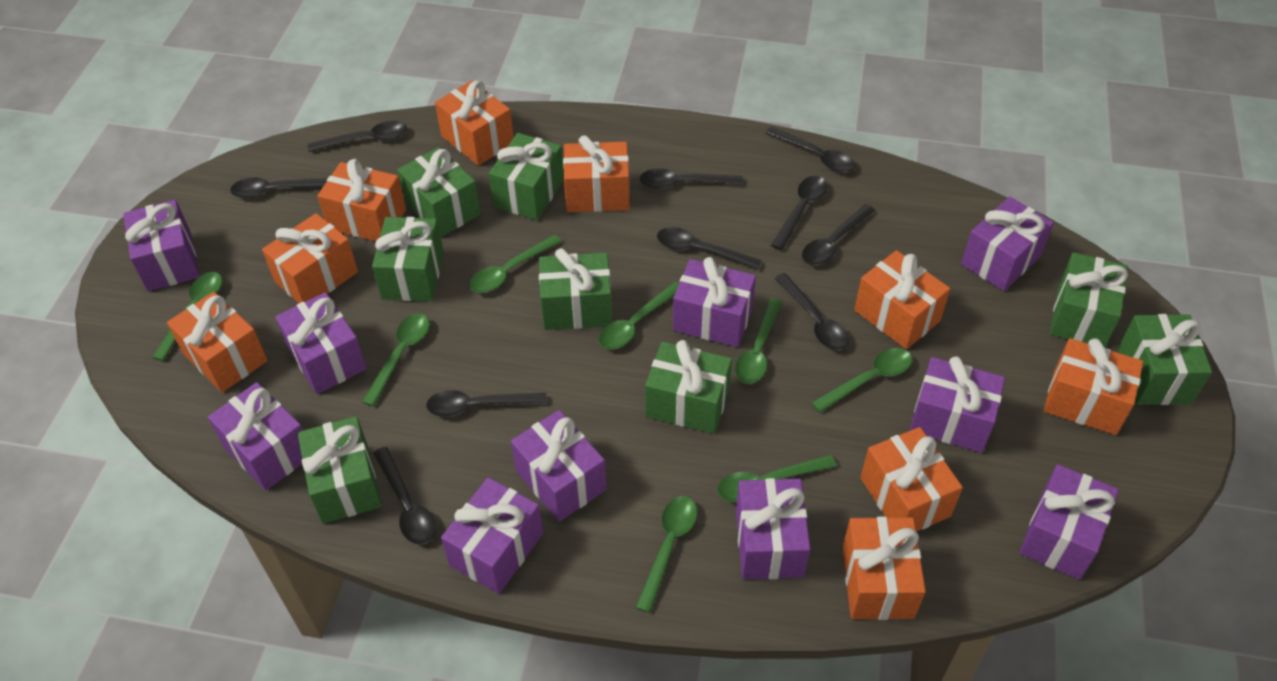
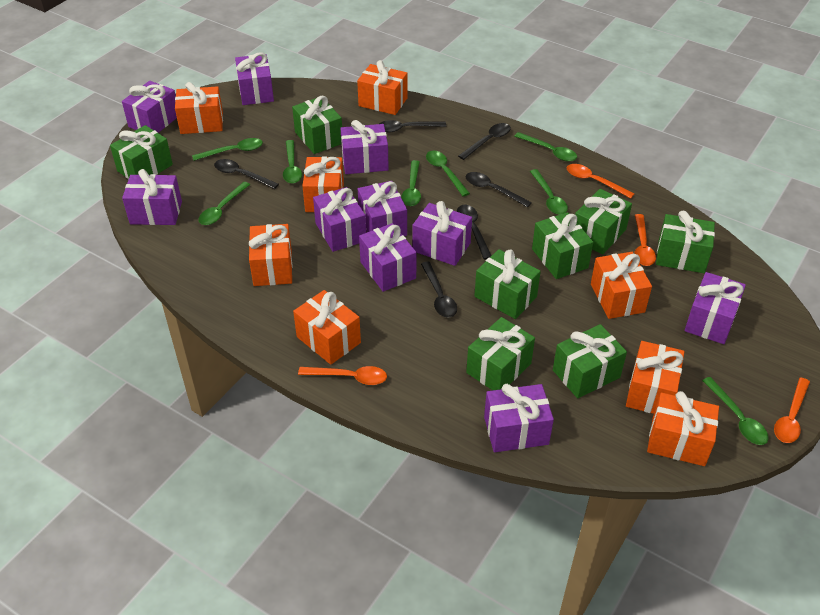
black spoon: [230,178,328,198] [307,121,407,152] [373,447,436,545] [426,390,547,417] [640,168,743,189] [657,227,762,270] [766,126,855,173] [771,176,827,250] [775,273,849,350] [802,204,875,265] = 10 -> [214,159,279,189] [379,120,446,132] [421,262,457,317] [457,205,492,260] [458,123,511,160] [466,172,532,208] = 6
orange gift: [167,292,268,393] [262,213,358,303] [317,159,406,241] [435,81,514,166] [563,136,630,212] [842,517,926,620] [854,250,950,349] [860,427,963,531] [1044,338,1143,435] = 9 -> [175,82,223,134] [249,224,292,286] [293,290,361,365] [302,156,344,212] [357,60,408,115] [591,252,652,319] [626,341,684,414] [647,391,719,466] = 8
orange spoon: none = 0 -> [298,366,387,385] [567,164,634,199] [635,214,656,266] [774,377,810,443] = 4

